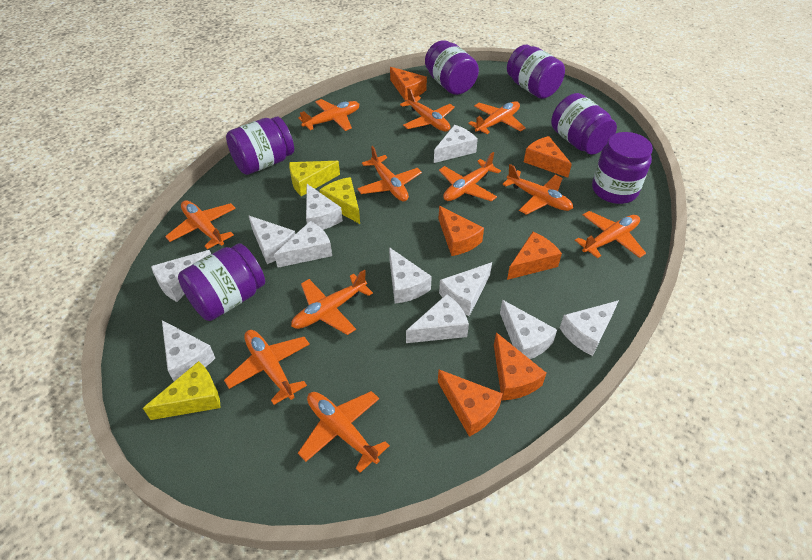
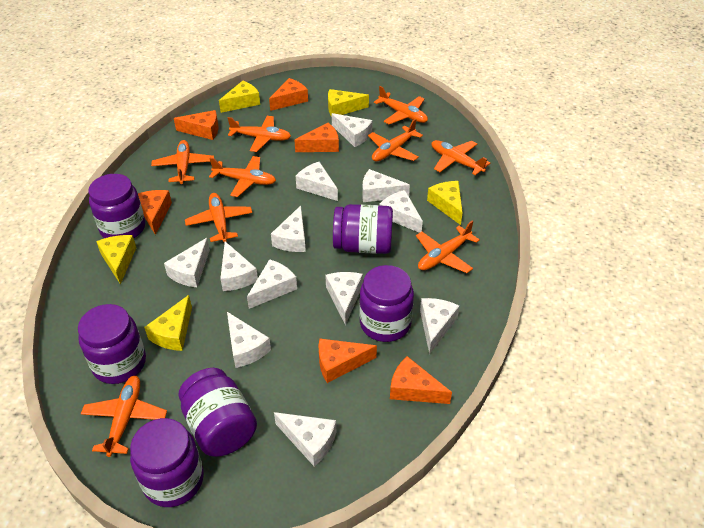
orange plane: [165,200,236,249] [224,330,310,405] [291,270,373,335] [298,99,359,131] [298,391,390,473] [357,146,422,202] [400,88,455,132] [439,152,501,202] [468,101,525,134] [502,164,573,215] [575,211,646,258] = 11 -> [81,376,167,457] [151,140,214,184] [185,193,252,242] [209,156,276,197] [228,116,291,152] [368,119,423,161] [374,86,428,124] [416,221,480,273] [432,140,490,175] = 9
white cheese: [151,250,211,302] [162,320,215,381] [248,215,295,264] [274,221,332,268] [306,184,343,230] [389,247,432,304] [406,294,469,343] [434,125,478,163] [439,262,492,316] [500,300,557,359] [560,300,619,356] = 11 -> [164,238,210,287] [220,242,258,291] [227,312,271,368] [247,259,297,309] [271,205,306,252] [274,412,336,467] [296,162,338,201] [325,272,363,325] [332,113,373,147] [362,169,410,202] [379,190,423,233] [420,298,459,354] = 12
yellow cheese: [143,361,221,420] [289,161,340,196] [319,177,360,224] = 3 -> [96,235,136,284] [144,295,192,351] [219,81,260,113] [328,89,369,117] [427,181,463,225] = 5

